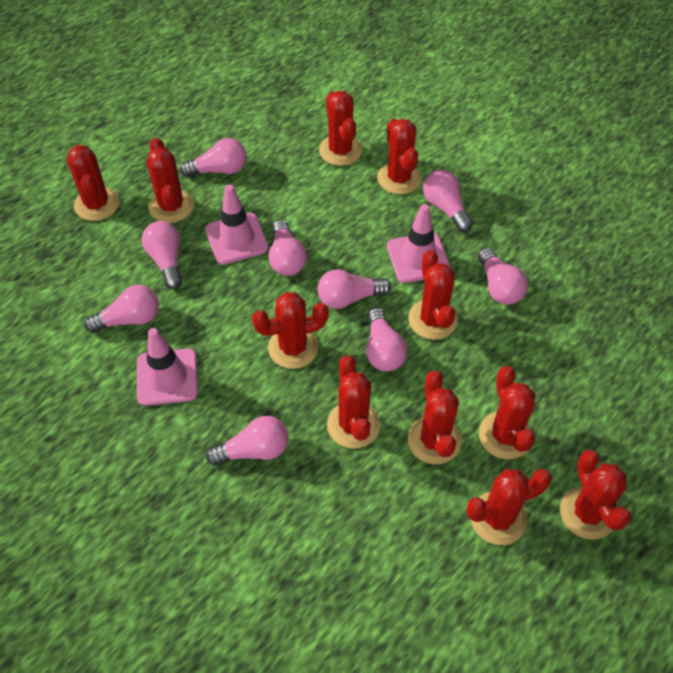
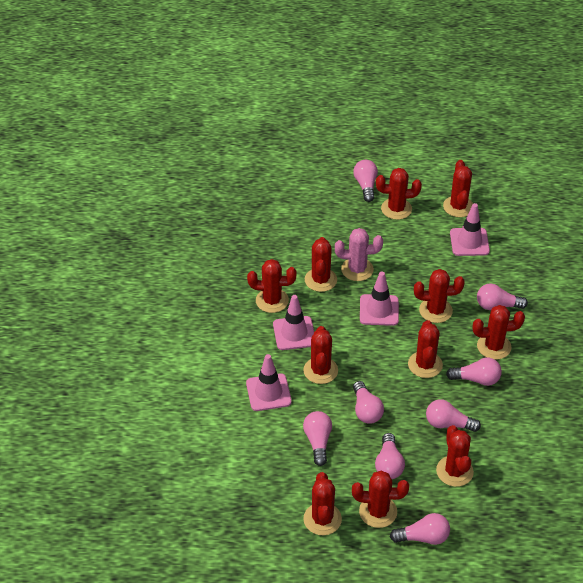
pink cactus: none = 0 -> [335,228,383,281] = 1
pink light bulb: [84,285,159,333] [142,221,182,289] [180,138,247,177] [206,416,288,466] [269,220,307,276] [317,269,391,309] [366,308,408,371] [423,170,473,232] [478,248,528,305] = 9 -> [303,411,332,466] [353,160,378,202] [353,381,384,424] [375,433,405,479] [390,513,450,545] [426,399,481,432] [446,358,502,386] [477,284,528,310] = 8
pink traffic cone: [137,328,198,406] [205,184,269,265] [387,204,451,283] = 3 -> [246,354,292,411] [273,295,314,350] [360,272,399,326] [450,203,490,256] = 4

